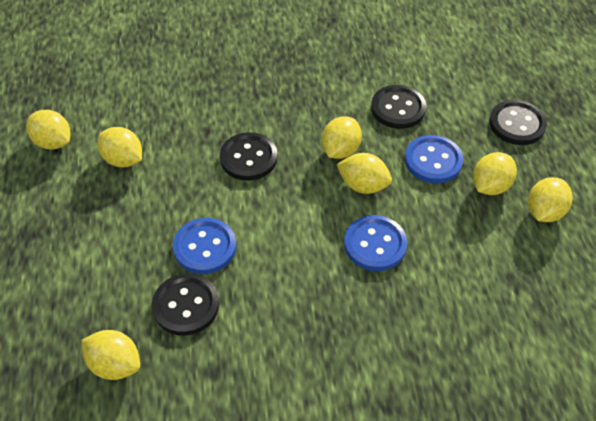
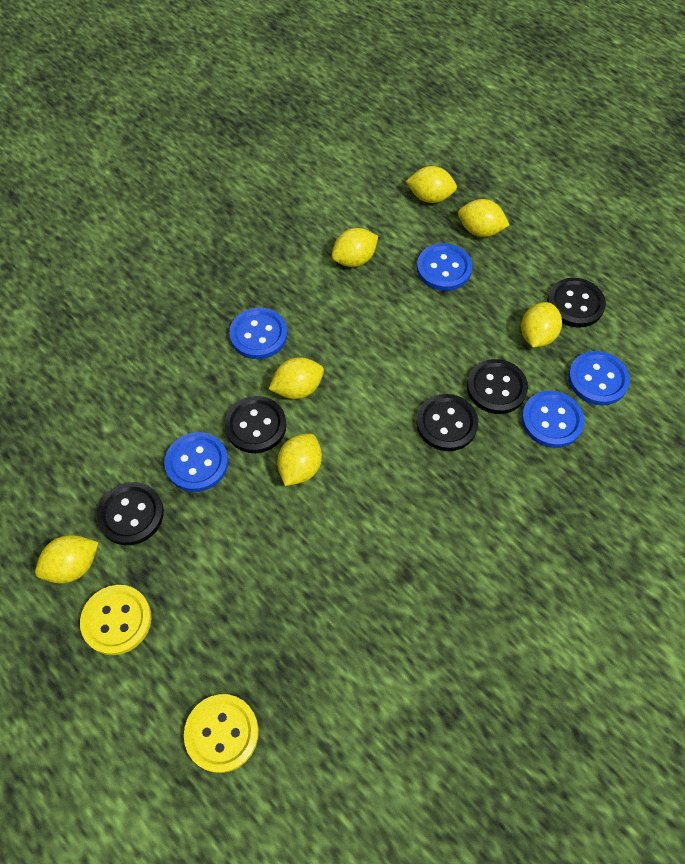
black button: [152,273,219,336] [220,132,277,181] [371,85,426,129] [489,100,547,145] = 4 -> [97,482,164,545] [224,396,286,453] [416,394,478,451] [467,359,528,414] [547,278,606,328] = 5
blue button: [173,218,236,274] [344,215,407,271] [405,135,464,183] = 3 -> [164,432,228,492] [229,308,288,359] [417,243,472,291] [522,391,585,448] [568,351,630,406] = 5
yellow button: none = 0 -> [80,585,152,655] [184,694,259,773] = 2

